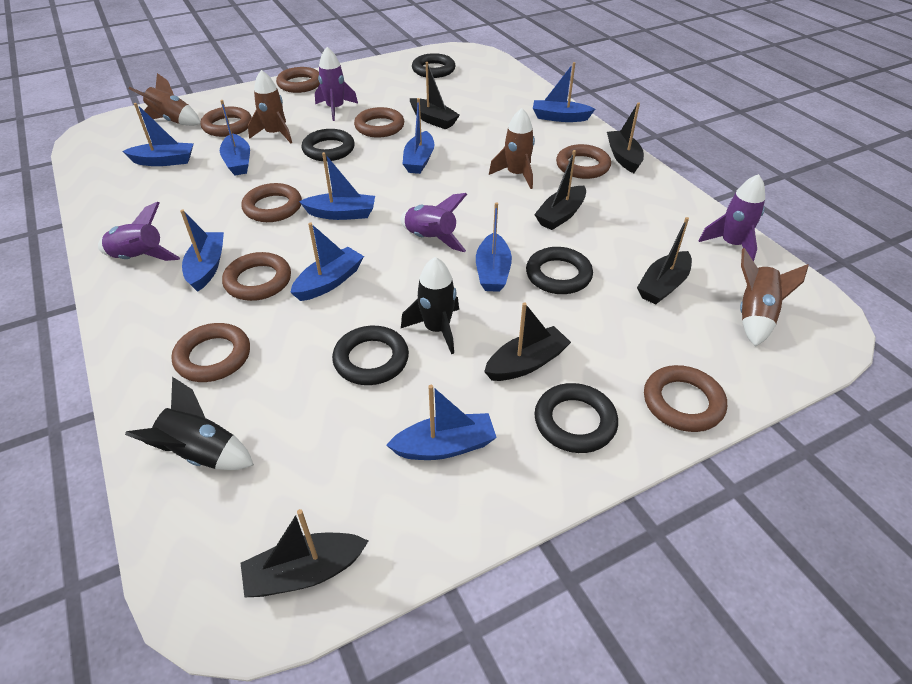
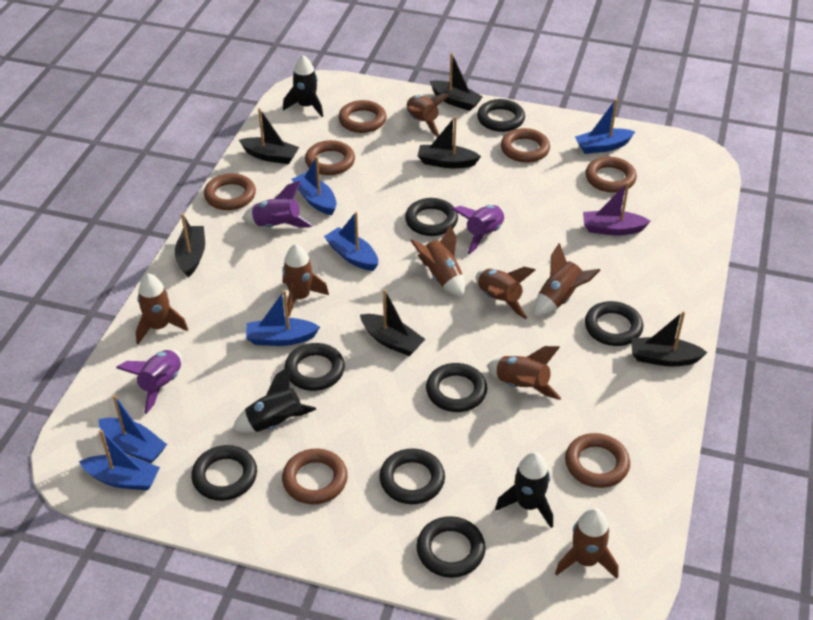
black ring: [302,129,355,161] [332,326,409,385] [412,53,455,78] [526,247,593,294] [534,383,618,453] = 5 -> [191,445,257,501] [284,343,345,391] [379,449,445,504] [405,198,458,236] [416,516,486,578] [426,363,487,412] [477,99,525,132] [585,301,643,346] = 8
black rocket: [125,377,254,470] [401,257,459,354] = 2 -> [232,365,316,433] [283,55,323,117] [495,452,553,528] = 3
blue boat: [123,103,194,166] [180,210,224,292] [220,100,250,175] [290,223,364,301] [299,152,375,220] [386,385,497,460] [402,98,434,174] [476,202,512,292] [533,62,595,122] = 9 -> [79,430,160,491] [98,395,167,463] [246,290,320,346] [292,156,337,215] [324,212,378,271] [575,99,635,154] = 6
brown ring: [172,323,250,382] [201,107,252,137] [222,252,291,301] [242,183,302,222] [276,67,320,93] [354,107,404,138] [556,144,611,179] [644,365,727,432] = 8 -> [204,173,256,210] [282,449,348,504] [305,140,355,175] [338,100,386,133] [501,128,550,163] [565,433,630,488] [585,157,637,193] = 7
brown rocket: [129,73,201,126] [248,70,292,143] [489,108,535,189] [740,248,809,347] = 4 -> [136,274,188,344] [282,244,329,317] [407,93,450,137] [410,225,465,298] [476,267,535,319] [487,346,561,400] [534,243,600,317] [555,508,619,579] = 8
purple boat: none = 0 -> [583,182,651,235] = 1
purple rocket: [98,201,180,261] [315,47,358,121] [400,193,467,252] [699,174,765,261] = 4 -> [116,349,182,414] [242,181,313,228] [452,205,505,254] = 3

